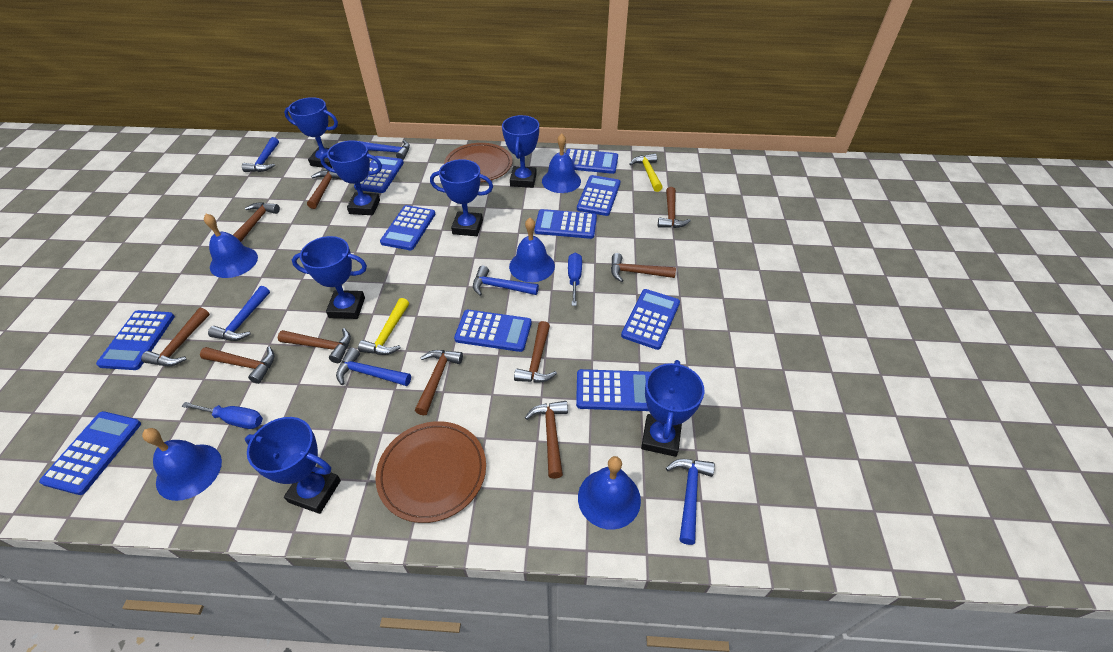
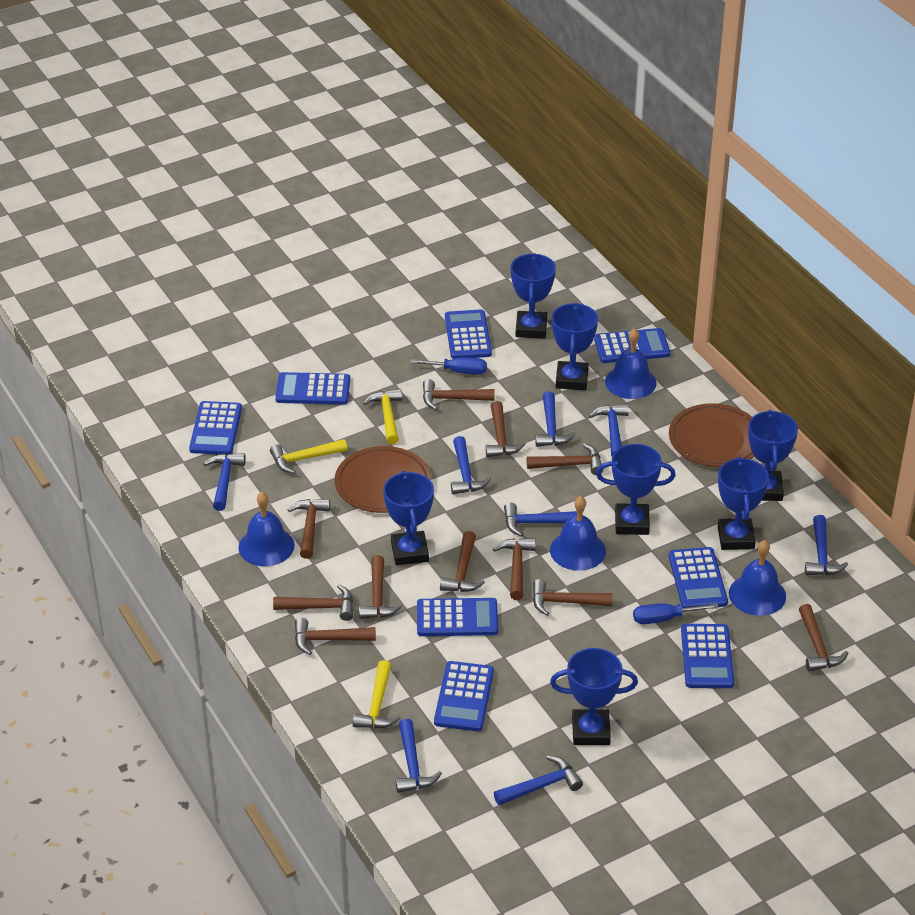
blue bell: [142,428,222,501] [204,214,258,278] [509,218,555,282] [542,134,581,193] [578,456,641,530] = 5 -> [239,492,295,566] [550,496,606,571] [605,328,657,399] [729,540,786,616] = 4
blue calculator: [39,411,141,495] [96,310,175,370] [354,156,404,193] [380,205,435,250] [454,310,531,352] [534,209,597,239] [566,149,618,174] [576,369,650,411] [577,175,620,216] [621,289,680,350] = 10 -> [189,401,242,455] [275,372,350,405] [417,598,498,636] [434,661,494,732] [445,309,492,359] [594,328,670,363] [669,547,728,608] [681,624,734,688] = 8
blue hammer: [208,286,270,341] [242,137,279,172] [336,348,411,386] [360,140,410,160] [473,266,539,296] [666,459,715,545] = 6 -> [203,453,246,511] [396,719,442,793] [451,436,491,494] [494,755,583,805] [504,503,577,536] [535,391,576,447] [589,404,629,456] [805,515,848,575] = 8
brown hammer: [141,308,210,366] [200,347,275,384] [233,202,280,242] [278,328,351,363] [307,170,342,209] [415,350,463,415] [514,321,557,383] [525,401,568,479] [611,253,676,282] [658,187,691,228] = 10 -> [273,584,353,621] [288,499,330,559] [295,618,376,655] [359,555,403,619] [423,379,495,410] [440,531,485,592] [486,401,526,457] [493,538,536,600] [527,443,603,475] [533,579,612,616] [799,604,848,671] = 11
yellow hammer: [358,298,409,355] [630,154,663,192] = 2 -> [270,439,347,474] [353,660,400,729] [363,389,402,445] = 3

